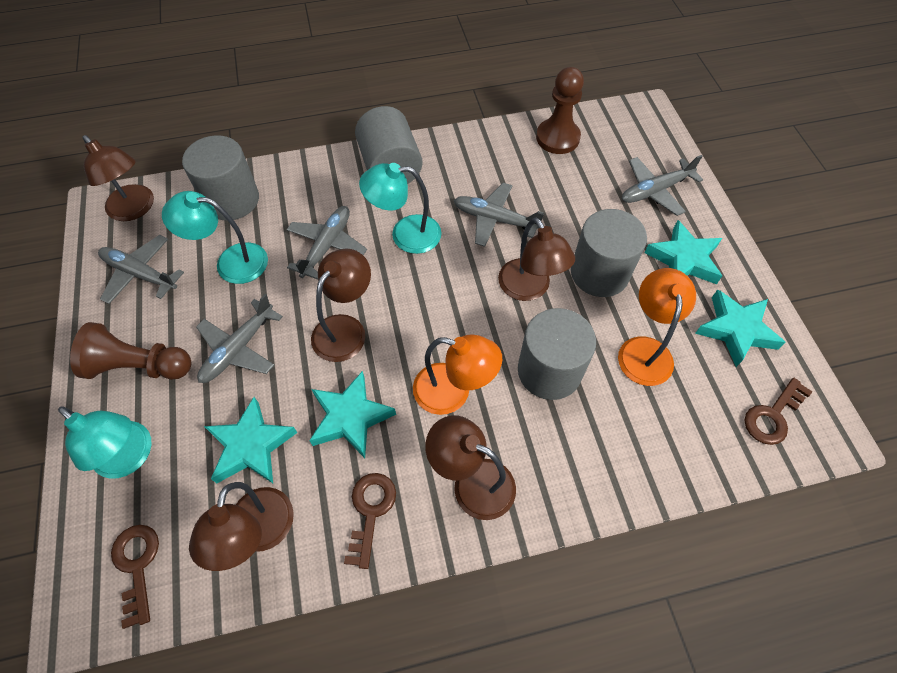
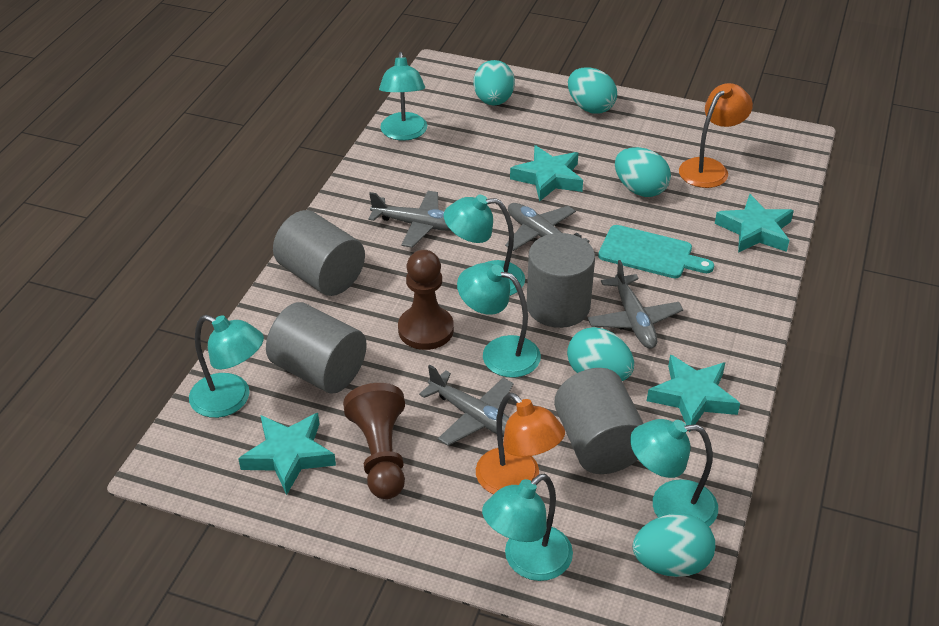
brown key: [111,525,159,629] [344,473,396,569] [744,378,812,445] = 3 -> none = 0
brown lamp: [82,135,154,221] [189,482,294,571] [311,248,371,362] [425,415,516,520] [498,217,575,301] = 5 -> none = 0
grey plane: [98,235,184,304] [196,294,283,383] [286,206,367,280] [454,183,544,247] [622,155,703,216] = 5 -> [368,191,451,248] [419,365,513,446] [505,203,589,251] [588,260,683,349] = 4
turquoise cutting board: none = 0 -> [598,225,714,278] = 1
turquoise egg: none = 0 -> [474,60,515,105] [567,327,634,381] [568,68,617,114] [615,147,671,197] [633,513,716,577] = 5
turquoise lamp: [58,406,152,479] [162,191,268,284] [359,163,441,254] = 3 -> [189,315,264,418] [379,52,427,141] [444,195,525,296] [457,263,541,378] [482,474,573,581] [630,419,718,526] = 6

